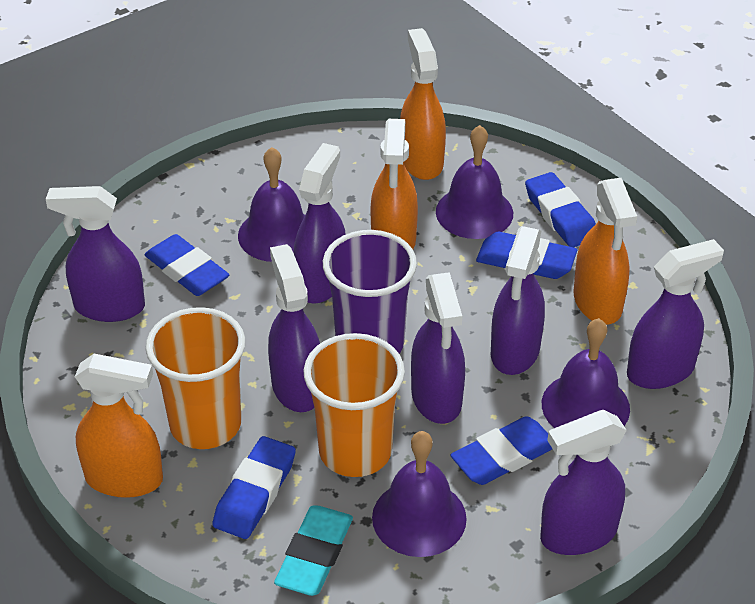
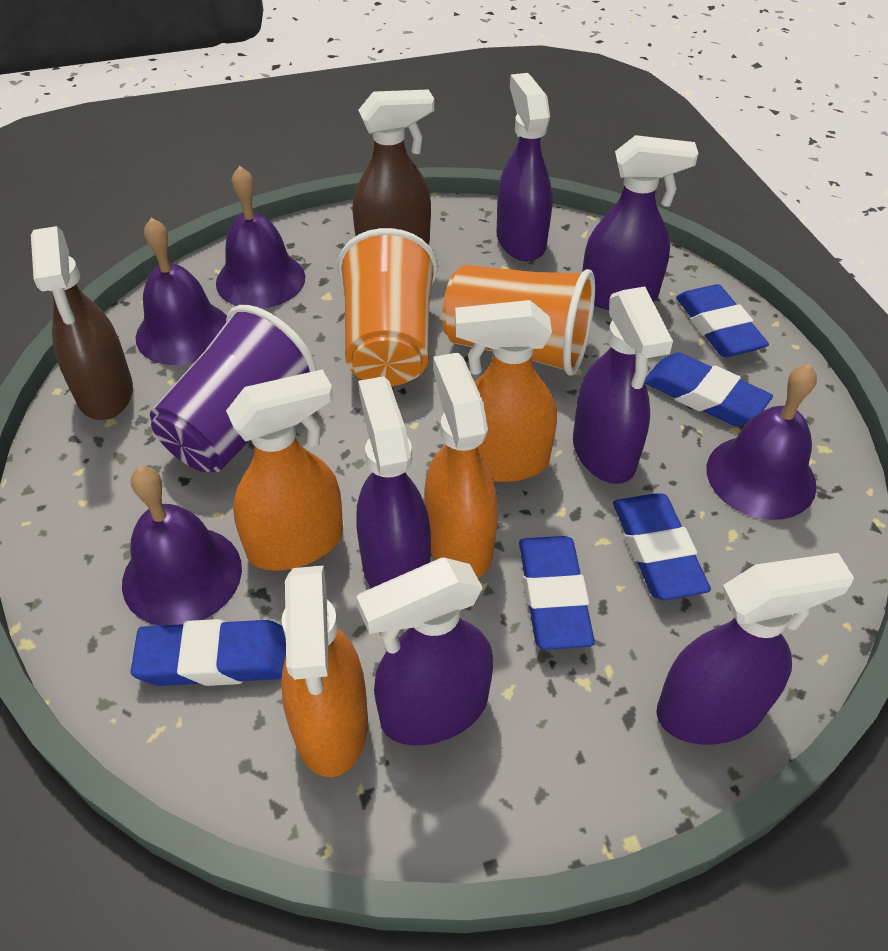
brown spray bottle: none = 0 -> [31,226,133,420] [352,89,434,245] = 2
purple spray bottle: [46,186,145,322] [268,244,320,412] [294,143,346,304] [411,272,465,424] [491,226,545,375] [540,410,627,555] [627,239,724,389] = 7 -> [356,376,431,588] [357,558,493,745] [497,73,552,261] [573,287,673,484] [582,135,698,310] [656,553,854,745] = 6
turquoise eraser: [274,506,353,596] = 1 -> none = 0

